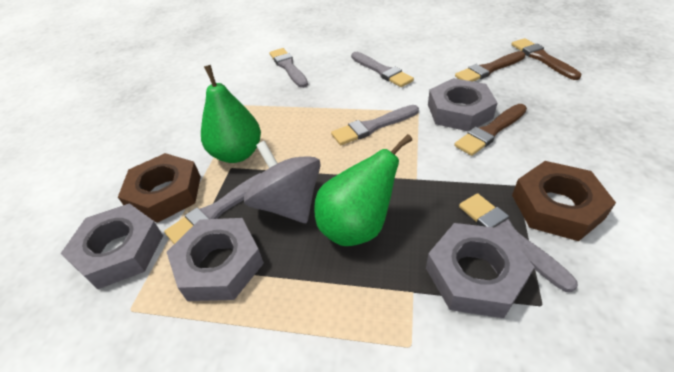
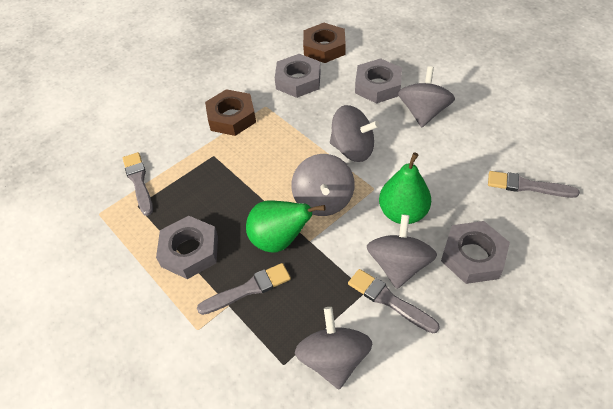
brown brush: [454,104,527,156] [455,51,525,82] [511,38,581,80] = 3 -> none = 0
grey brush: [164,173,261,244] [269,48,308,88] [331,105,419,145] [351,52,414,87] [459,193,578,292] = 5 -> [123,152,153,216] [197,263,291,315] [348,269,440,333] [488,171,580,198] = 4
grey spinning top: [244,141,321,223] = 1 -> [291,154,355,216] [295,307,372,389] [330,105,380,162] [367,214,437,289] [398,66,455,127] = 5

